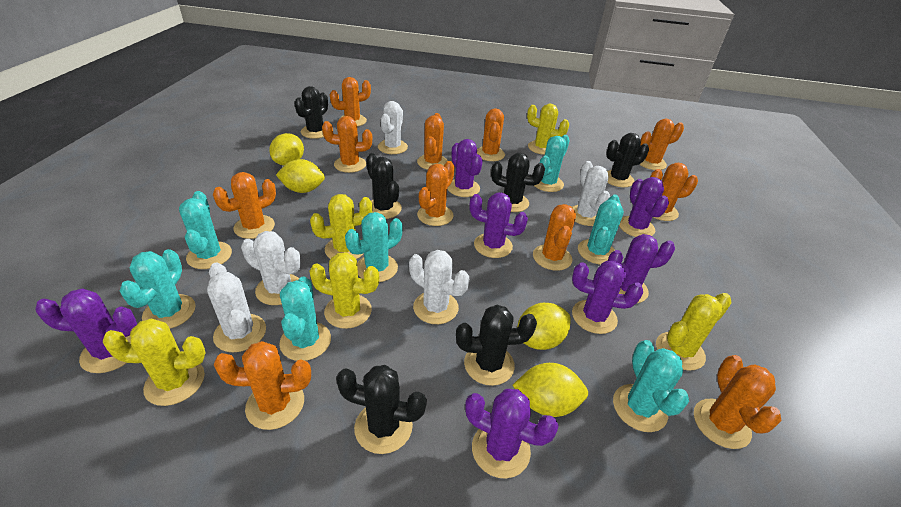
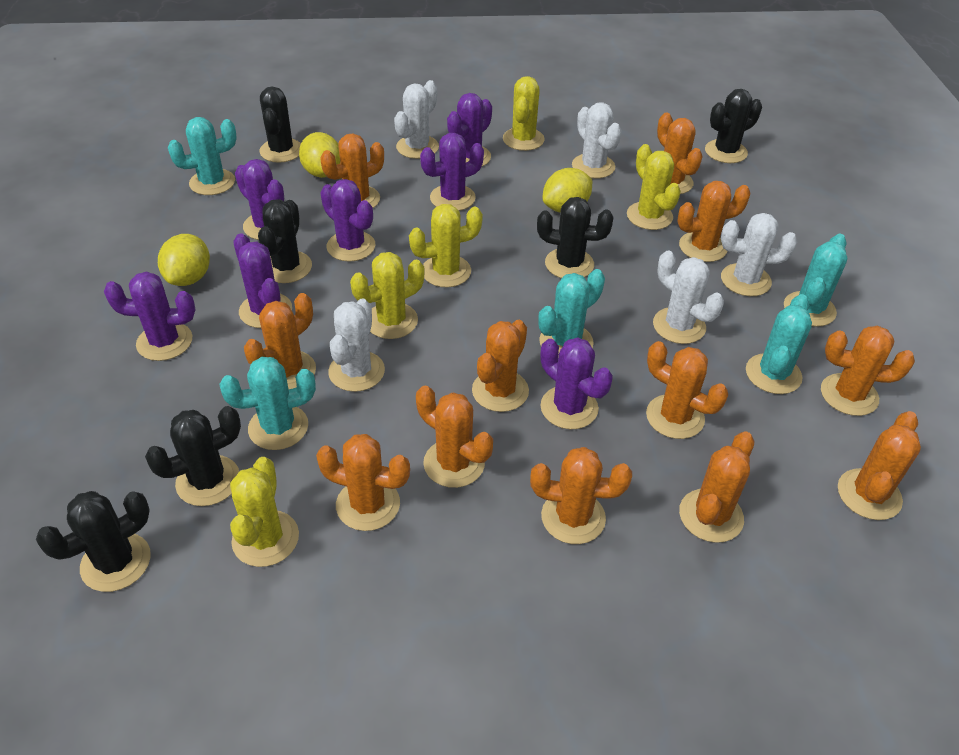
orange cactus: [213,172,276,239] [214,341,311,430] [322,116,372,173] [330,77,371,127] [417,113,448,170] [417,161,455,226] [477,108,505,161] [533,204,576,271] [639,118,684,170] [651,163,698,221] [694,355,781,449] = 11 -> [244,293,316,389] [316,434,410,531] [320,133,384,208] [416,386,493,488] [472,320,529,412] [530,447,632,544] [646,341,728,439] [657,113,703,194] [677,181,750,262] [679,432,754,543] [821,326,915,416] [838,411,921,520] = 12
turquoise cactus: [119,249,196,329] [179,191,232,269] [279,277,331,361] [345,212,402,282] [534,135,570,192] [578,195,624,264] [613,340,689,432] = 7 -> [168,117,237,195] [219,357,316,450] [538,269,605,356] [746,294,812,394] [784,234,847,327] = 5
yellow lemon: [269,133,304,166] [276,159,325,193] [513,363,588,417] [517,303,571,350] = 4 -> [158,234,210,286] [299,132,340,178] [543,168,592,212] = 3

